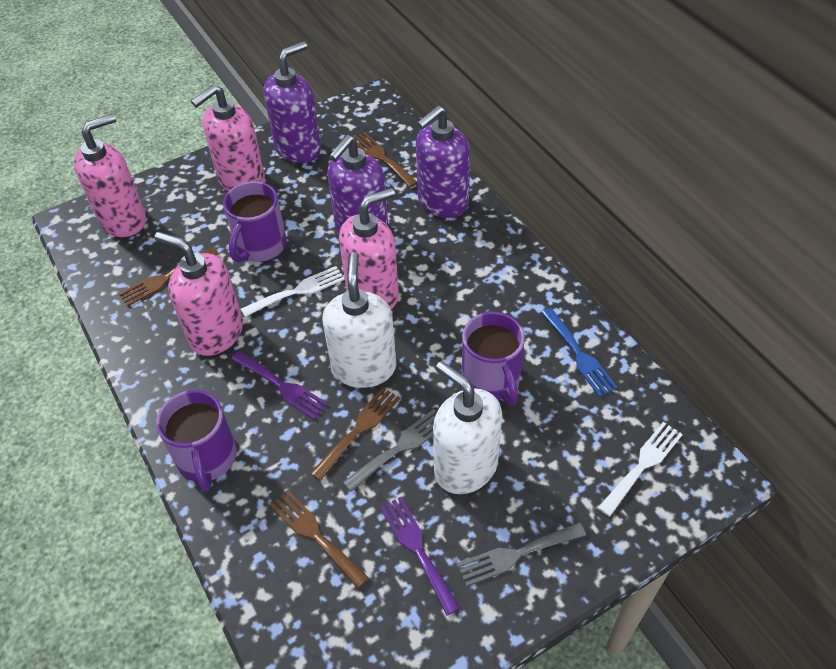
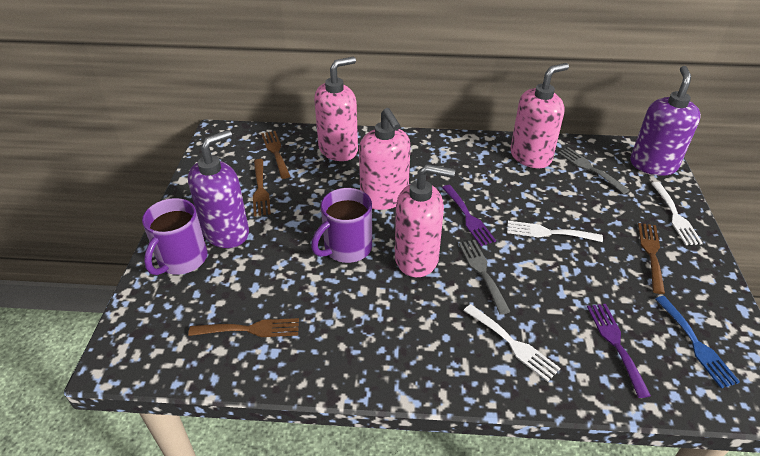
purple mug: [156,390,237,492] [223,181,287,263] [462,312,525,405] = 3 -> [142,198,207,275] [311,188,372,263] = 2
purple soap dispenser: [264,41,321,163] [328,135,389,233] [416,106,470,218] = 3 -> [188,130,249,248] [630,66,701,176] = 2
white fork: [241,266,345,317] [598,422,683,517] = 2 -> [464,304,561,382] [507,221,603,242] [651,182,703,245] = 3
white soap dispenser: [322,252,396,388] [433,361,502,494] = 2 -> none = 0

